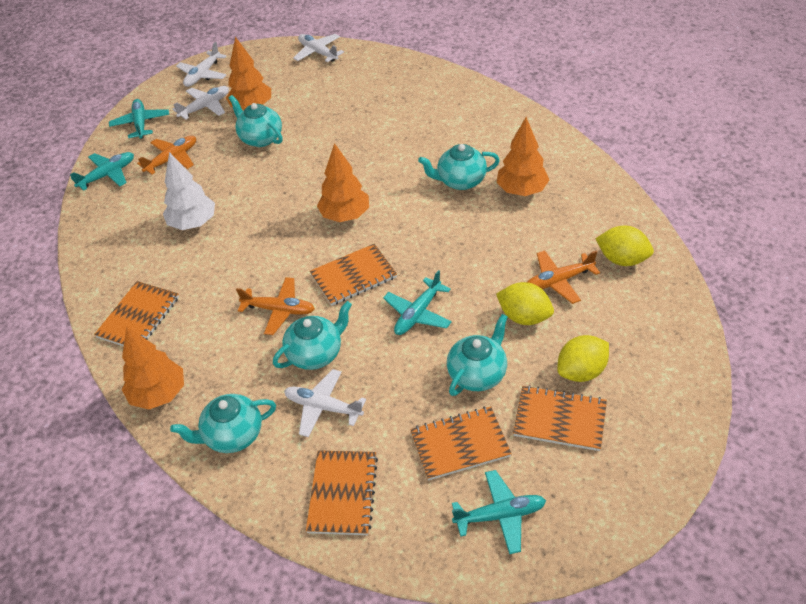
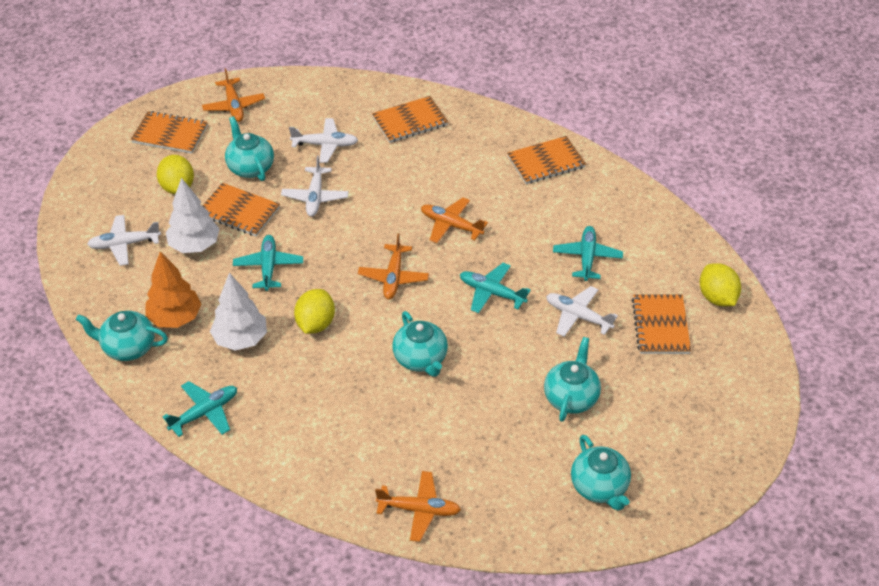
orange plane: [137,136,196,175] [236,277,315,335] [527,250,600,304] = 3 -> [202,68,265,122] [358,233,429,299] [375,471,461,542] [421,197,488,243] = 4
orange tree: [122,326,184,410] [226,37,271,110] [317,143,369,222] [497,117,549,196] = 4 -> [145,251,201,328] = 1
white tree: [163,152,215,230] = 1 -> [166,178,220,253] [210,273,267,351] = 2

